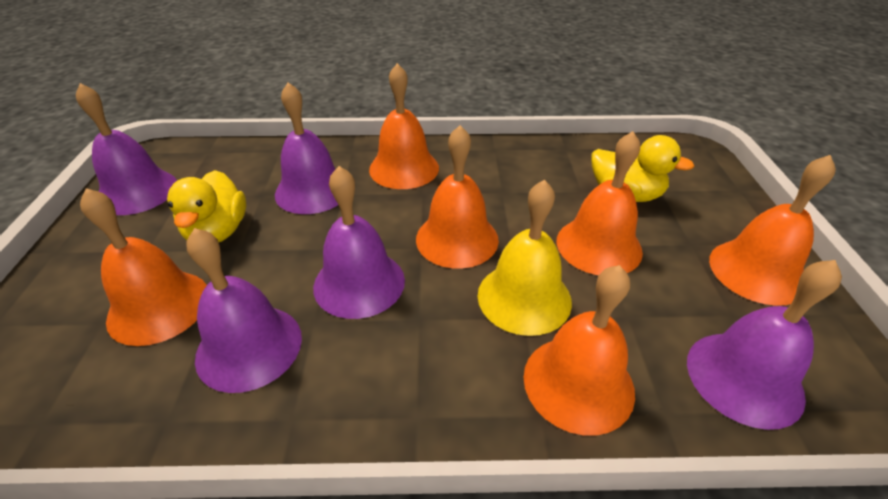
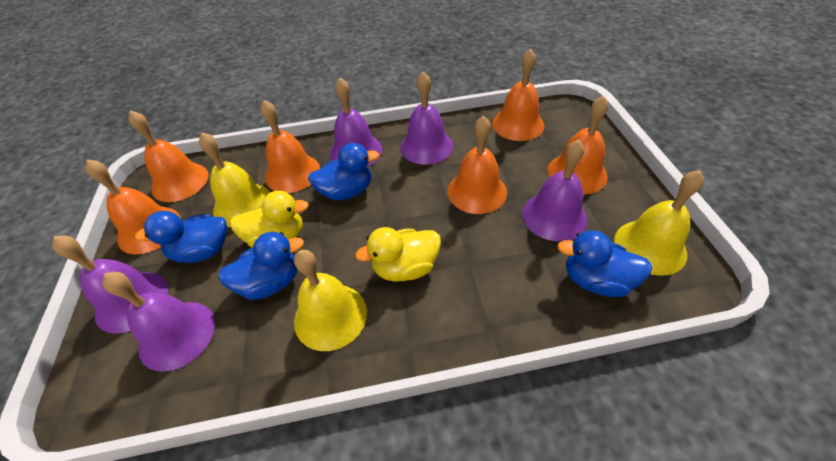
blue duck: none = 0 -> [135,211,227,263] [218,232,304,300] [308,143,379,200] [557,230,652,297] = 4
yellow bell: [477,180,572,336] = 1 -> [199,132,270,227] [294,250,367,351] [614,170,704,276] = 3

